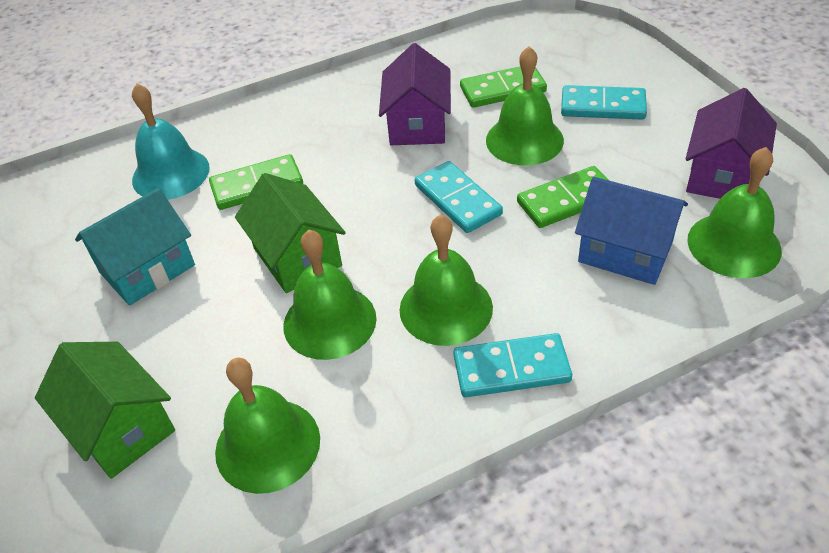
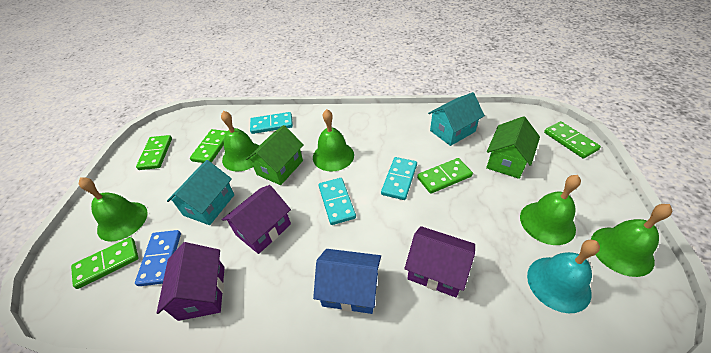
blue domino: none = 0 -> [135,230,181,286] = 1
green domino: [209,154,303,210] [460,67,547,108] [517,166,608,228] = 3 -> [71,237,138,289] [136,135,172,170] [190,129,227,163] [417,158,473,194] [544,121,601,158] = 5
purple house: [379,43,451,145] [685,88,777,199] = 2 -> [157,242,225,321] [222,185,291,254] [404,226,475,298] = 3
turquoise house: [75,188,195,306] = 1 -> [167,160,235,225] [428,92,485,146] = 2

